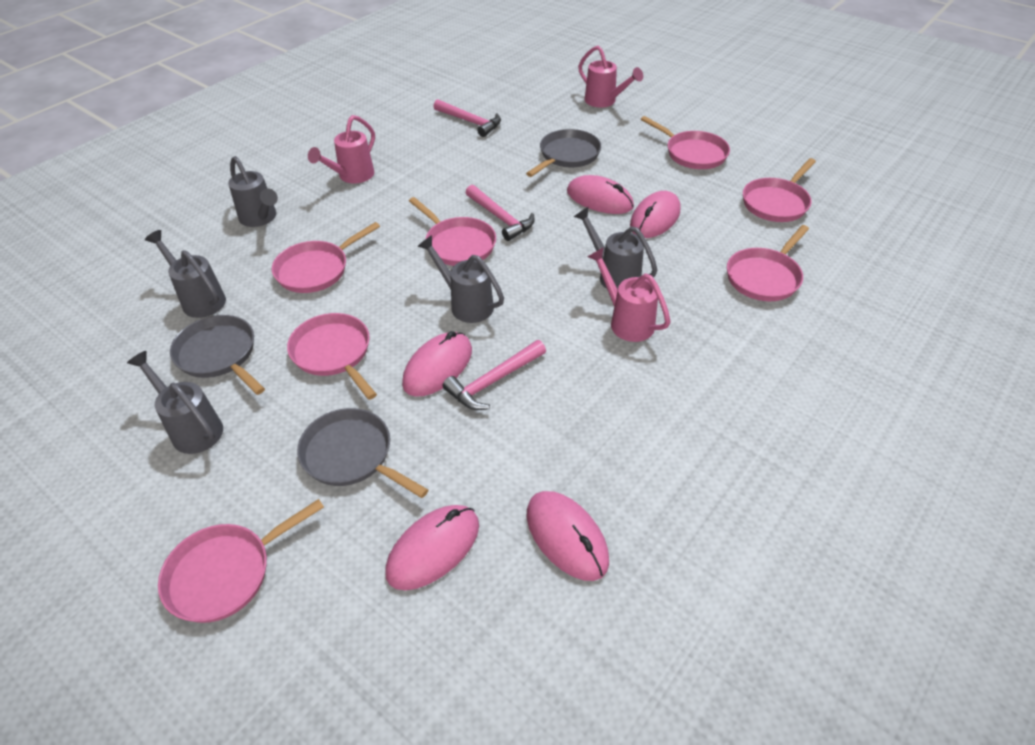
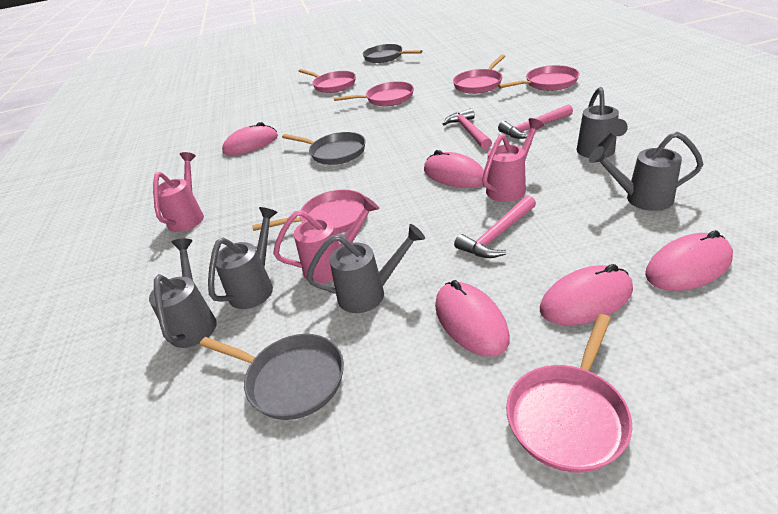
pink pan: [158,499,324,623] [272,222,380,293] [287,313,377,400] [409,197,496,266] [641,116,730,169] [727,225,809,301] [743,158,816,222] = 7 -> [252,190,365,234] [299,69,356,93] [334,81,414,106] [453,55,505,94] [498,65,579,91] [506,314,632,473] = 6

